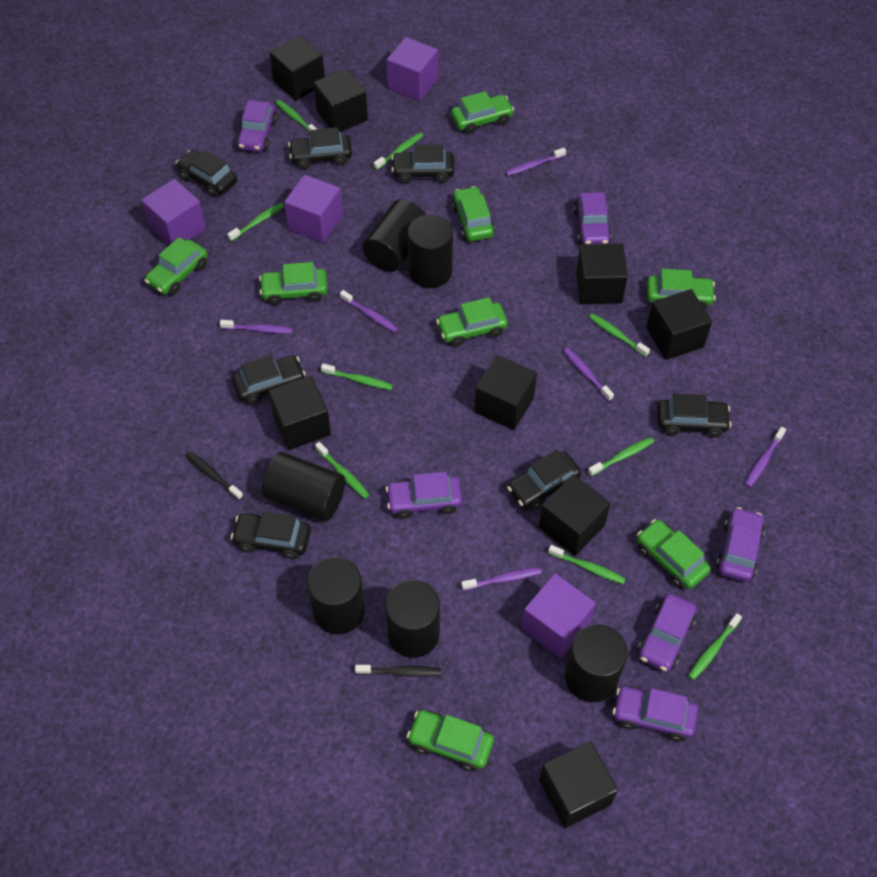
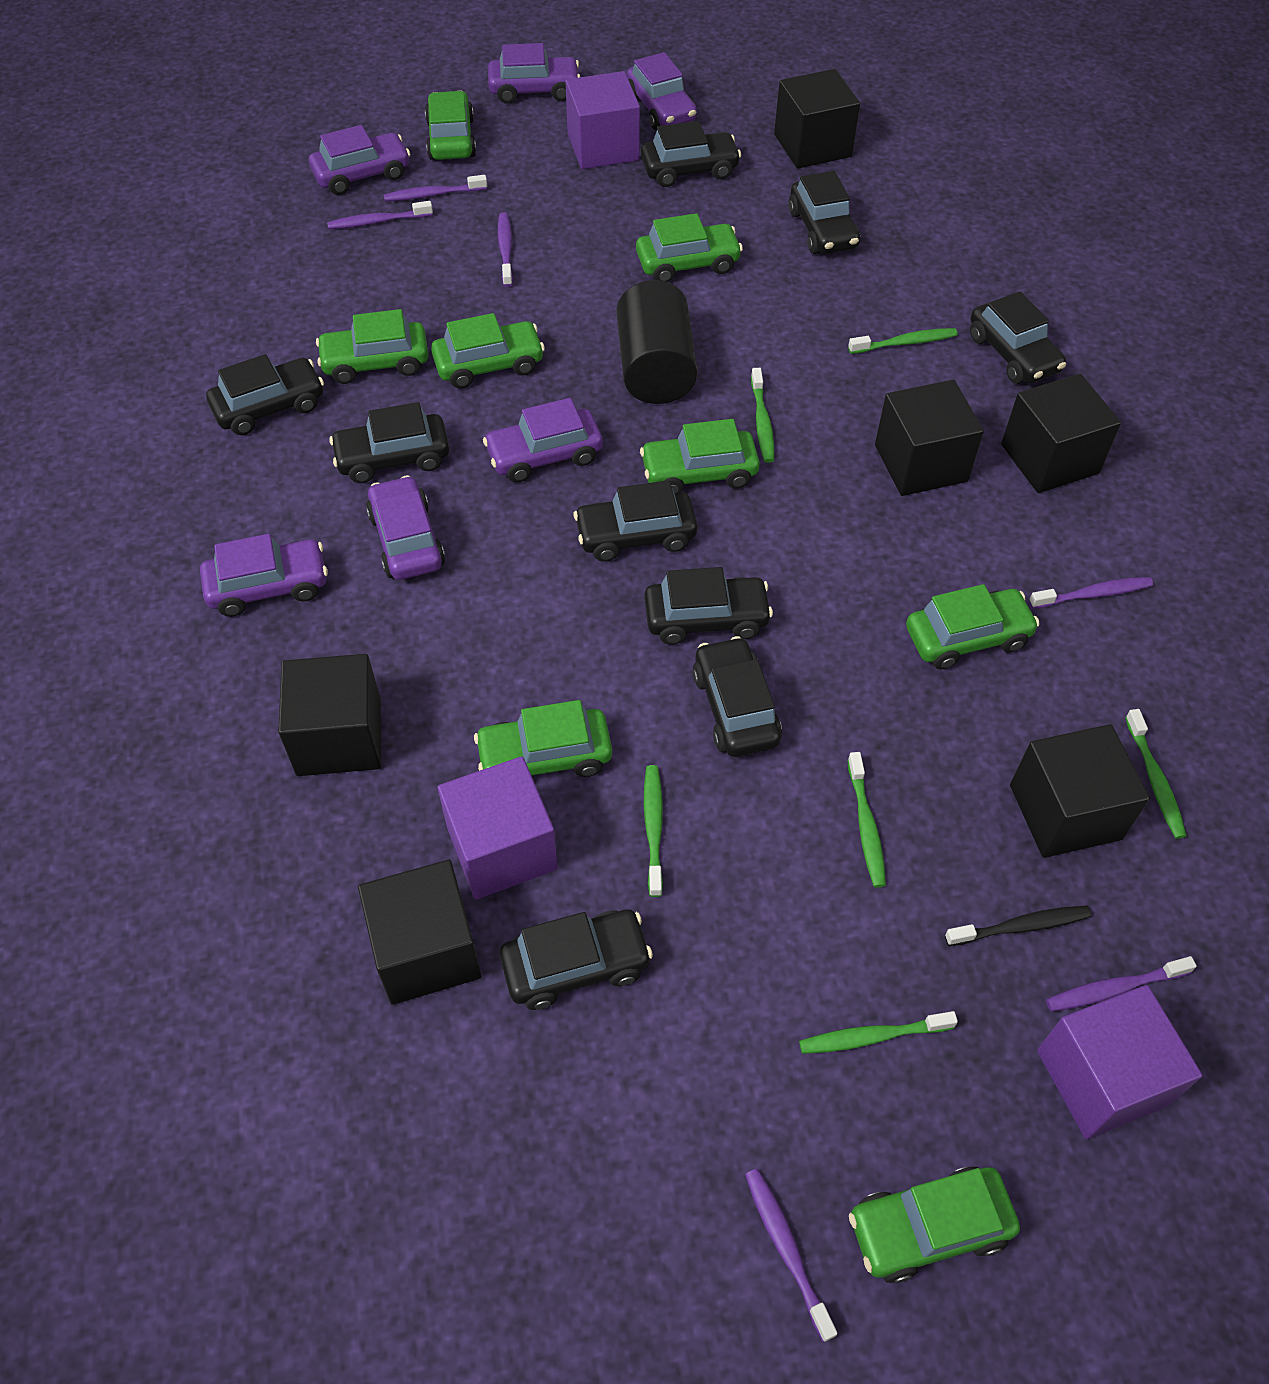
black car: [176,150,237,197] [231,511,311,559] [232,355,306,405] [288,127,352,169] [391,144,454,183] [507,450,581,511] [657,394,731,438] = 7 -> [206,354,324,435] [329,402,449,483] [500,909,653,1010] [574,480,697,562] [641,121,741,187] [644,567,773,645] [693,636,782,757] [789,171,860,254] [970,291,1066,384] = 9
black cube: [268,376,331,450] [269,36,325,101] [314,69,368,132] [474,355,537,430] [539,475,611,556] [539,741,618,828] [576,244,628,304] [646,289,712,360] = 8 -> [278,654,381,776] [358,860,482,1005] [774,69,860,169] [875,380,984,496] [1001,374,1121,493] [1010,724,1150,858] = 6
black cylinder: [262,452,345,521] [307,557,365,634] [362,199,426,272] [385,580,440,658] [408,215,453,288] [565,624,628,702] = 6 -> [616,280,698,404] = 1
black toothbrush: [185,451,243,500] [355,665,441,677] = 2 -> [945,905,1091,946] = 1
green toothbrush: [227,203,284,242] [275,100,317,133] [315,442,369,499] [321,364,393,390] [374,133,423,170] [548,545,626,584] [588,437,654,476] [589,313,650,357] [688,613,742,680] = 9 -> [644,765,663,897] [751,368,774,463] [799,1011,958,1054] [847,752,886,888] [848,328,958,354] [1125,709,1187,839] = 6
purple cube: [141,179,206,245] [284,175,343,243] [387,37,438,101] [521,573,596,658] = 4 -> [438,756,558,900] [565,71,640,169] [1037,985,1202,1139] = 3

